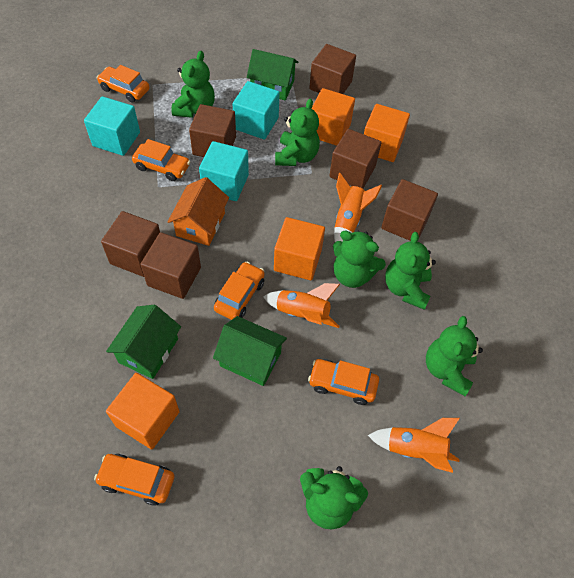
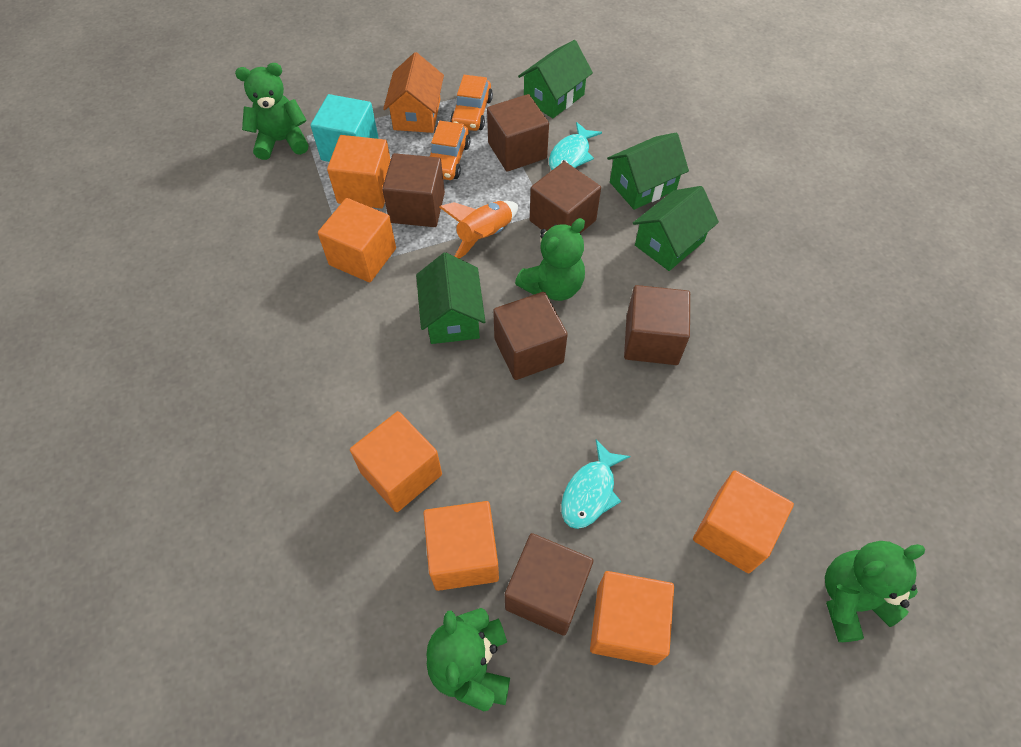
green house: [106,304,181,379] [213,316,287,386] [247,49,299,101] = 3 -> [416,252,485,344] [518,40,593,118] [607,132,689,210] [633,186,719,271] = 4
green teddy bear: [172,51,215,118] [275,99,320,166] [300,466,368,530] [333,231,386,288] [385,232,436,310] [426,316,483,396] = 6 -> [235,63,308,160] [426,608,510,711] [515,218,585,301] [825,541,925,642] = 4
orange car: [94,454,175,506] [97,65,150,103] [132,139,190,181] [214,262,265,320] [308,359,379,405] = 5 -> [430,121,470,180] [450,75,493,131] = 2
orange cube: [106,373,180,449] [274,217,325,280] [311,88,355,146] [364,104,410,162] = 4 -> [318,198,396,282] [327,135,391,208] [350,411,442,512] [423,501,499,591] [590,571,674,665] [693,470,794,573] = 6
orange rocket: [263,283,340,328] [334,173,382,242] [368,418,460,473] = 3 -> [439,201,518,259] = 1
turquoise cube: [84,96,140,156] [199,141,249,201] [233,81,280,140] = 3 -> [311,94,378,162] = 1
turquoise fish: none = 0 -> [549,122,602,170] [561,439,630,529] = 2

